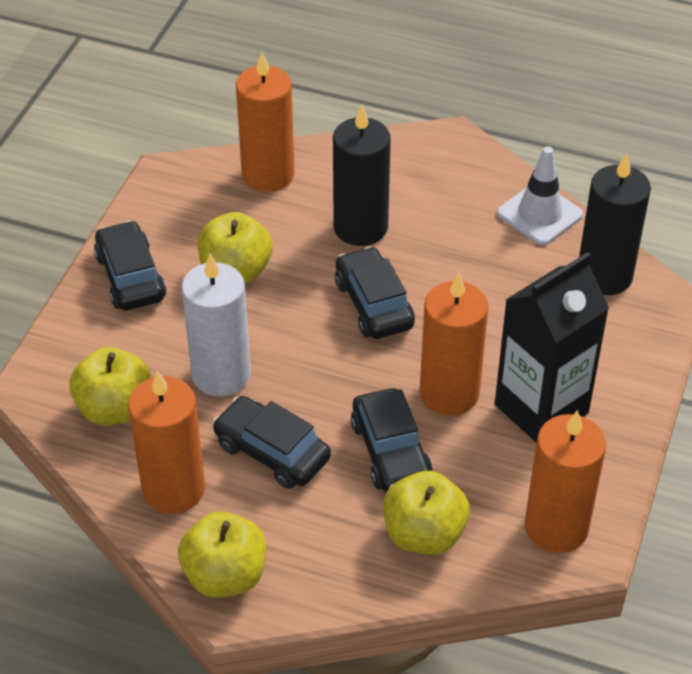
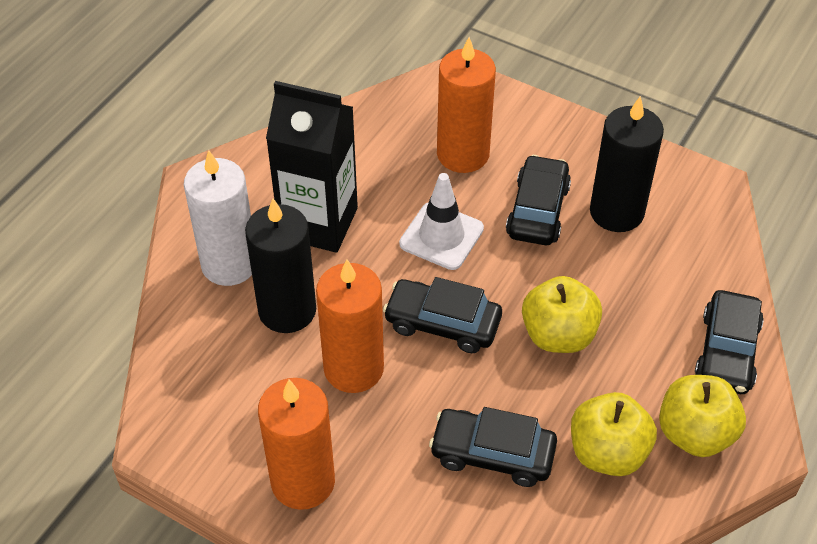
orange candle: [128,370,205,514] [236,52,295,192] [420,273,488,416] [525,410,606,553] = 4 -> [258,378,335,510] [316,259,384,393] [437,37,496,173] = 3
yellow apple: [69,347,151,426] [178,511,266,598] [198,212,273,284] [383,471,470,555] = 4 -> [522,276,602,353] [571,392,657,476] [659,375,746,457] = 3

